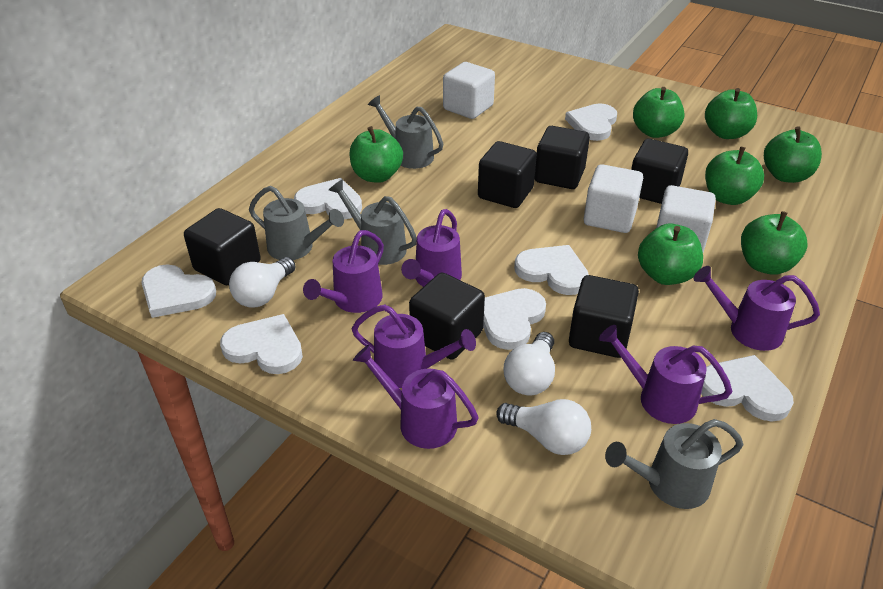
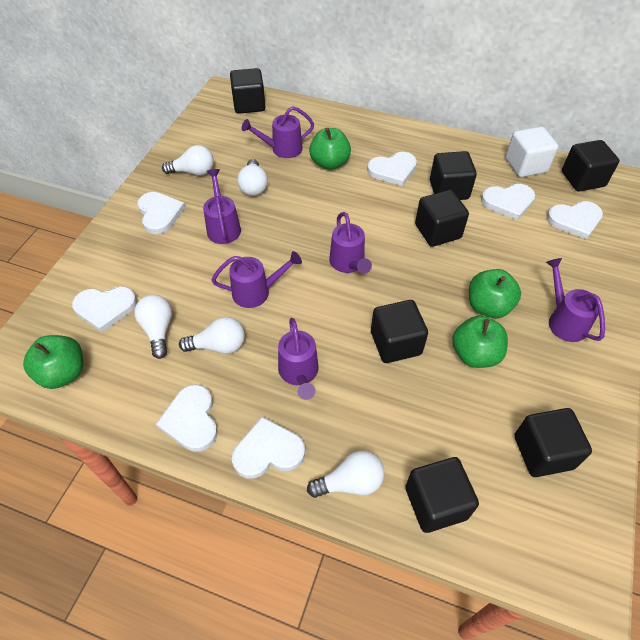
black cube: [184,208,261,285] [409,273,485,360] [478,141,537,208] [534,126,590,189] [569,275,639,358] [631,139,688,204] = 6 -> [230,68,265,114] [371,300,428,363] [405,457,479,533] [415,190,469,247] [430,151,477,200] [514,408,592,477] [562,140,620,192] = 7
green apple: [349,126,403,183] [633,87,685,138] [638,224,703,285] [705,88,757,139] [705,146,764,205] [741,211,808,275] [764,126,822,183] = 7 -> [23,335,83,389] [309,128,351,170] [452,316,508,368] [469,269,521,318] = 4
grey watering can: [249,186,344,260] [329,179,417,265] [368,95,443,169] [605,419,743,509] = 4 -> none = 0
white cube: [443,62,495,119] [584,164,643,233] [656,185,716,252] = 3 -> [506,126,558,177] = 1
white light bulb: [229,257,296,308] [496,399,591,455] [504,332,555,395] = 3 -> [134,295,172,359] [162,145,214,175] [179,317,245,354] [237,159,268,196] [307,450,384,498] = 5

